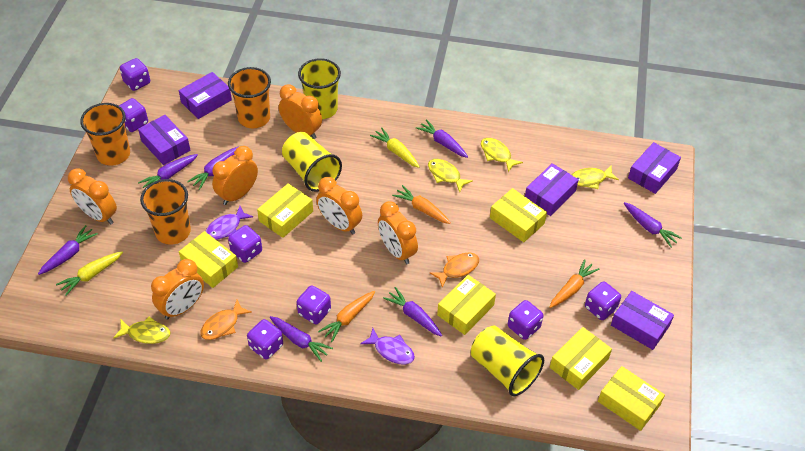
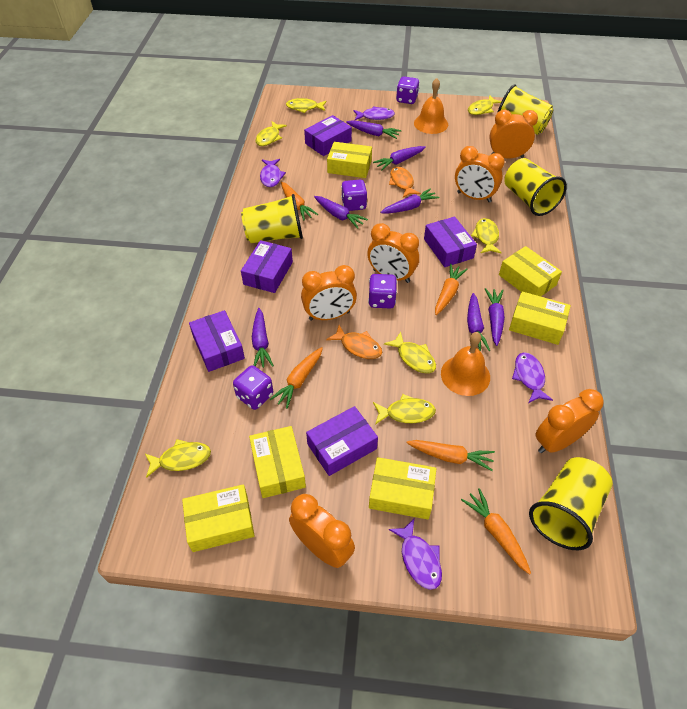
orange bell: none = 0 -> [414,78,448,134] [441,332,490,396] = 2
orange carrot: [318,291,375,342] [392,185,451,224] [549,259,599,308] = 3 -> [270,347,323,409] [281,182,318,221] [407,440,495,471] [435,264,468,315] [461,488,531,575] = 5
orange cup: [80,103,130,166] [140,179,191,245] [228,67,271,128] = 3 -> none = 0
purple dice: [119,98,148,132] [120,58,150,91] [228,225,262,263] [247,319,283,360] [297,285,331,324] [508,300,543,340] [585,281,621,320] = 7 -> [233,365,273,410] [341,180,367,211] [368,274,397,308] [396,76,419,104] = 4
purple fish: [205,206,253,240] [360,328,415,364] = 2 -> [260,159,286,187] [353,106,395,120] [389,519,442,590] [512,353,553,403] = 4
yellow carrot: [56,252,123,296] [370,127,420,168] = 2 -> none = 0
yellow cup: [282,132,342,192] [298,58,341,119] [471,325,544,396] = 3 -> [241,194,303,243] [497,84,553,135] [504,158,567,216] [529,457,613,550] = 4
yellow fish: [113,317,170,344] [428,159,473,193] [481,138,523,172] [571,165,619,189] = 4 -> [145,439,211,478] [256,121,287,146] [286,98,327,113] [373,394,436,425] [384,331,436,373] [468,95,502,115] [471,218,502,253] = 7

